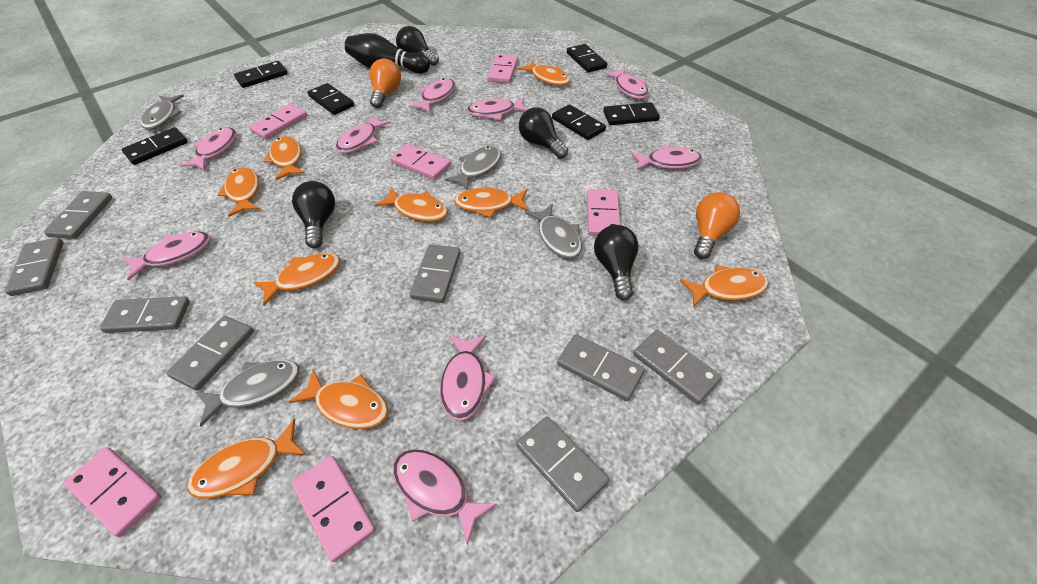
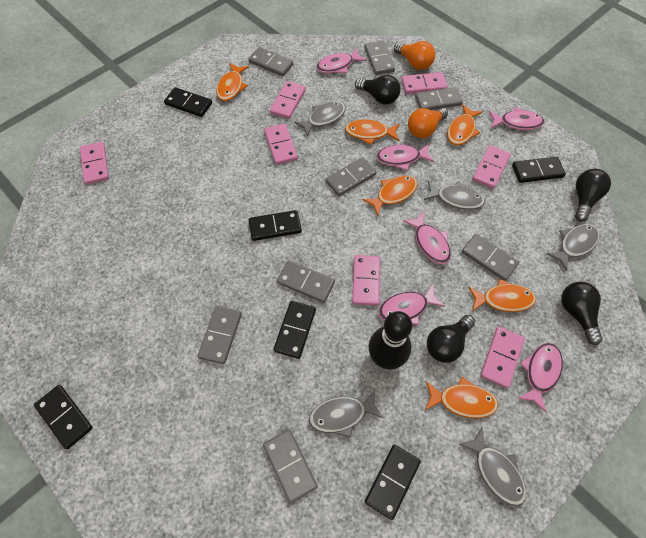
grey fish: [140,95,184,130] [196,359,300,427] [444,146,501,190] [525,204,582,259] = 4 -> [294,102,346,136] [309,390,383,437] [424,181,485,210] [459,427,526,506] [546,224,600,271] = 5
orange fish: [187,419,306,499] [217,167,260,217] [253,253,340,306] [263,136,305,180] [289,369,388,429] [375,187,448,222] [454,188,528,218] [518,61,570,86] [680,265,769,307] = 9 -> [216,63,249,101] [345,119,400,145] [363,175,417,216] [425,377,498,418] [447,104,483,145] [468,279,536,312] = 6
pink domino: [64,447,162,537] [249,104,307,140] [291,456,376,562] [390,144,451,180] [487,54,518,83] [587,189,620,236] = 6 -> [80,142,109,185] [264,124,298,165] [270,81,306,119] [352,255,380,306] [401,72,448,94] [472,145,511,189] [481,327,525,388] = 7
pink fish: [123,231,210,281] [180,127,236,171] [336,116,391,153] [393,449,497,545] [409,78,455,113] [440,335,496,421] [467,97,528,120] [604,68,648,99] [631,145,702,170] = 9 -> [316,48,366,73] [376,144,434,171] [378,284,445,325] [403,212,451,264] [489,107,545,130] [518,343,563,412] = 6

